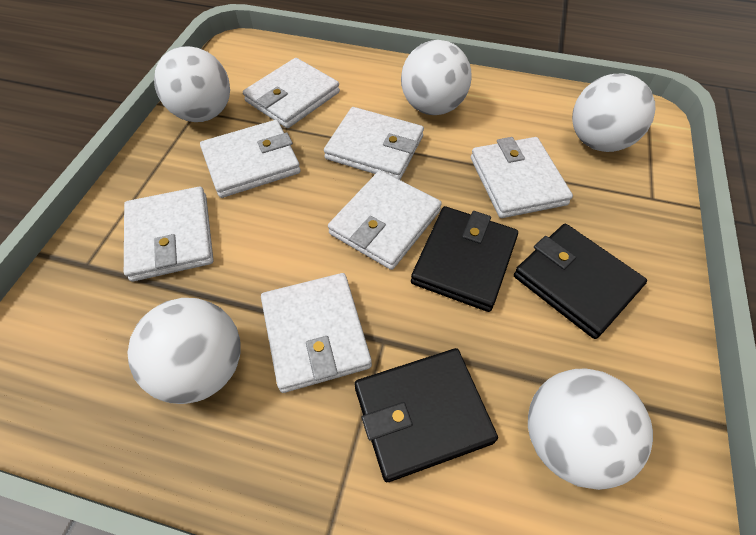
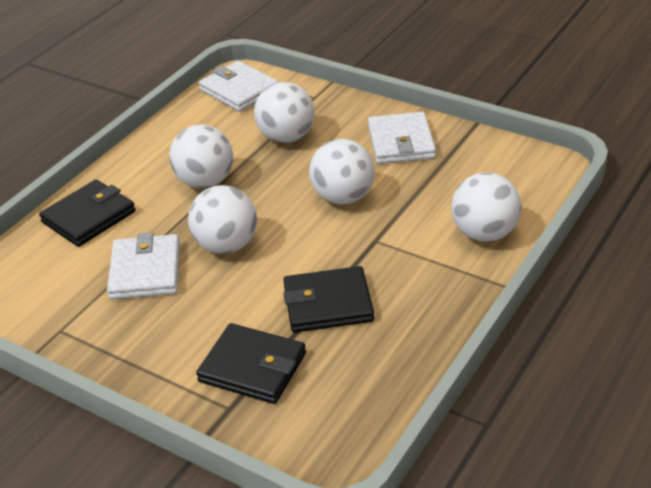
white wallet: [124,187,213,282] [200,120,301,198] [243,58,340,128] [261,273,372,393] [324,107,424,180] [328,170,442,270] [471,137,573,218] = 7 -> [107,232,180,300] [199,61,279,112] [368,112,436,164] = 3

